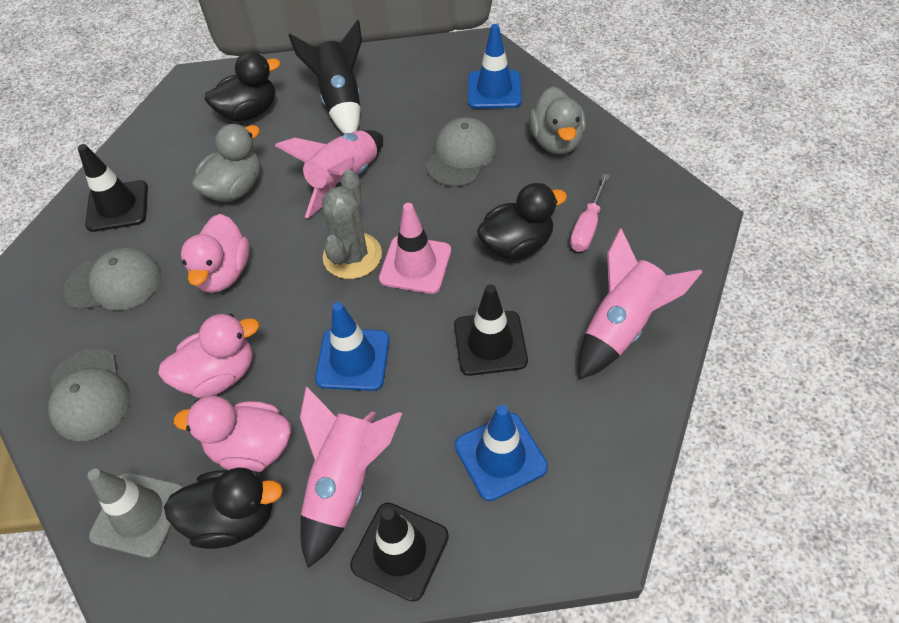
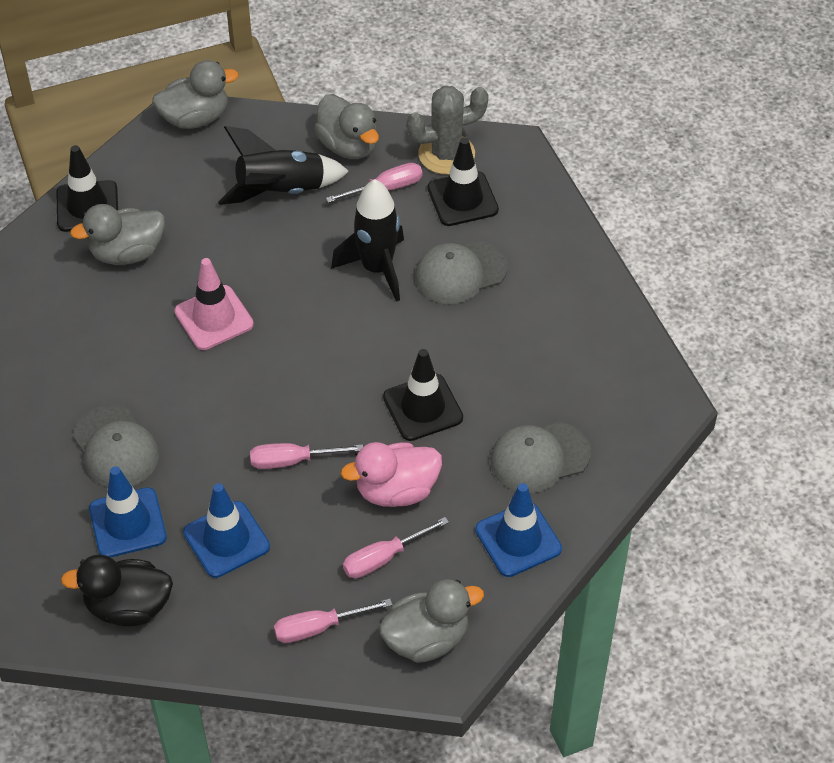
black duck: [164,467,283,549] [205,52,280,121] [477,183,567,260] = 3 -> [61,554,173,627] = 1
black rocket: [289,20,362,134] = 1 -> [218,126,349,205] [331,179,404,302] = 2
grey duck: [192,124,261,202] [529,86,586,155] = 2 -> [70,204,165,265] [152,60,239,129] [314,94,379,159] [379,579,484,663] = 4
grey traffic cone: [88,469,183,558] = 1 -> none = 0
pink duck: [158,314,259,398] [174,396,291,472] [181,214,250,293] = 3 -> [341,442,442,507] = 1
pink rocket: [275,130,383,219] [300,386,402,568] [578,228,702,379] = 3 -> none = 0
pink screwdriver: [570,174,610,252] = 1 -> [250,443,363,469] [274,599,392,643] [326,163,423,203] [343,517,449,578] = 4

